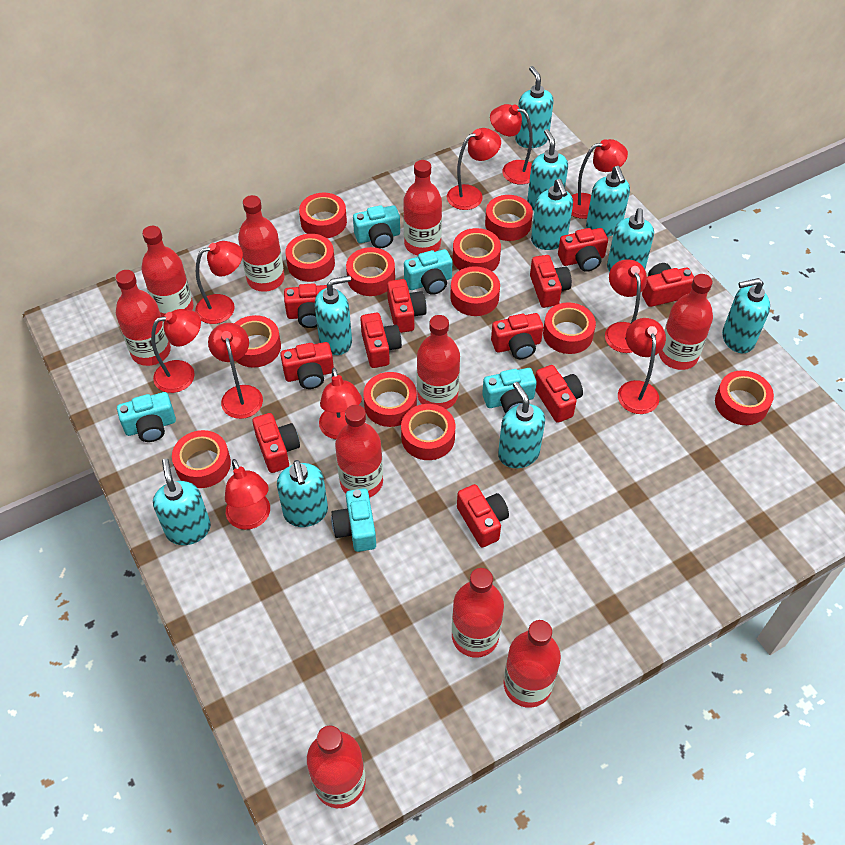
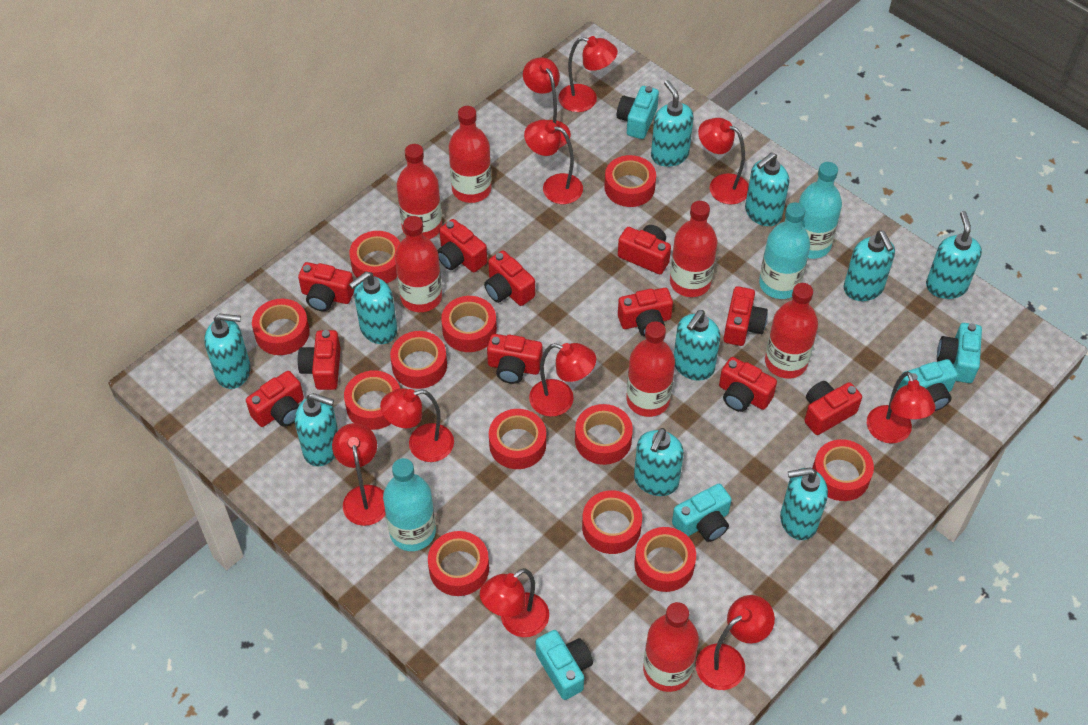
red bottle: [116,270,171,366] [141,226,193,317] [238,195,284,292] [307,726,366,808] [335,405,383,498] [403,160,442,255] [417,315,460,409] [452,568,504,658] [504,620,561,708] [659,274,713,370] = 10 -> [395,216,442,312] [397,144,442,239] [449,106,492,203] [626,321,675,417] [643,602,699,692] [670,201,717,297] [765,283,818,378] = 7
turquoise bottle: none = 0 -> [383,458,436,551] [759,202,810,299] [799,162,842,259] = 3

